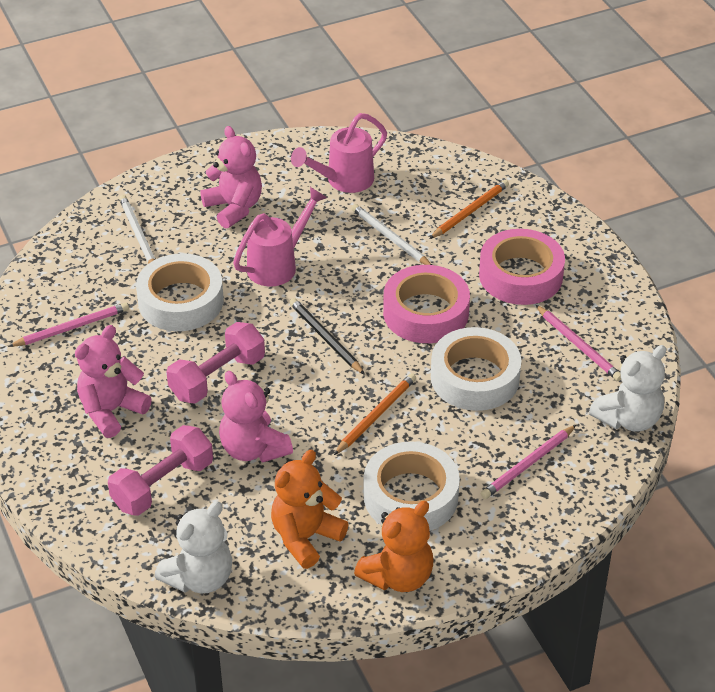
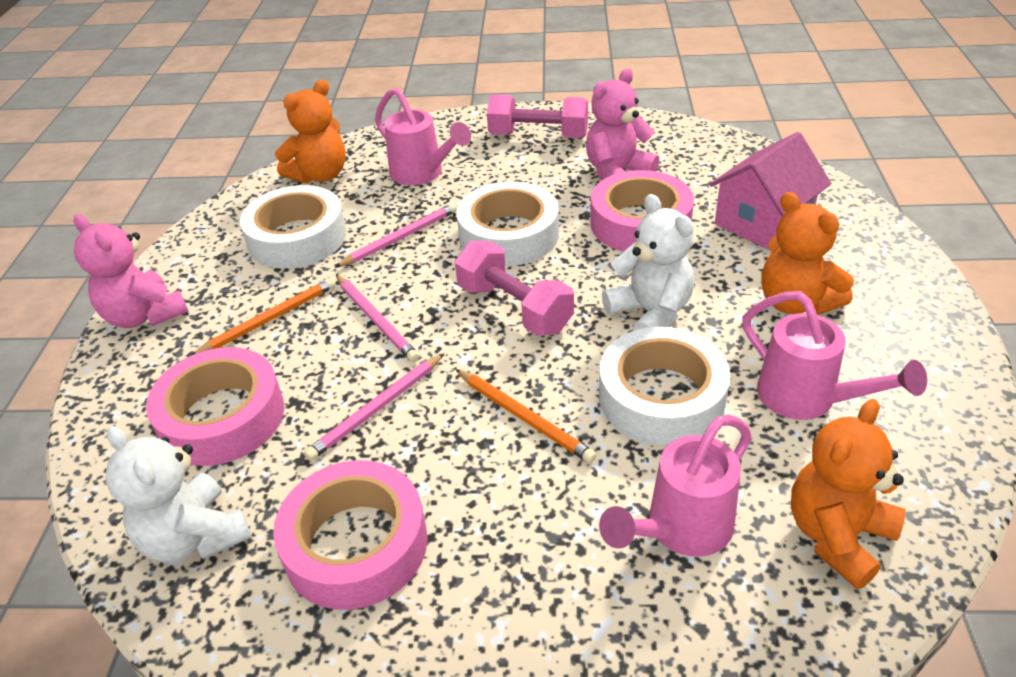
black pencil: [289,298,365,375] = 1 -> none = 0
orange teddy bear: [271,450,349,569] [354,501,433,592] = 2 -> [275,79,346,183] [761,192,854,315] [791,399,906,589] = 3
pink house: none = 0 -> [709,132,831,250] = 1
pink tape: [383,265,470,343] [479,229,565,305] = 2 -> [146,347,284,466] [273,461,428,610] [590,170,694,252] = 3
pink teddy bear: [75,325,152,438] [200,126,262,229] [219,371,293,463] = 3 -> [73,214,189,328] [586,69,659,180] = 2
pink watering can: [233,187,327,286] [291,113,387,193] = 2 -> [375,87,471,185] [599,415,752,557] [742,291,927,420] = 3
white pencil: [119,195,155,264] [351,204,432,265] = 2 -> none = 0

